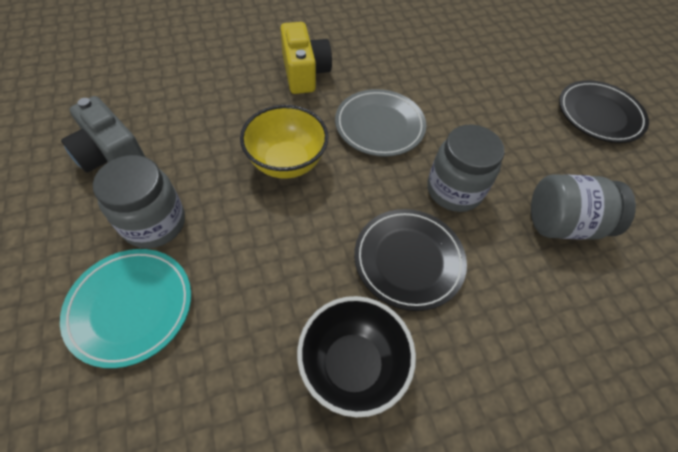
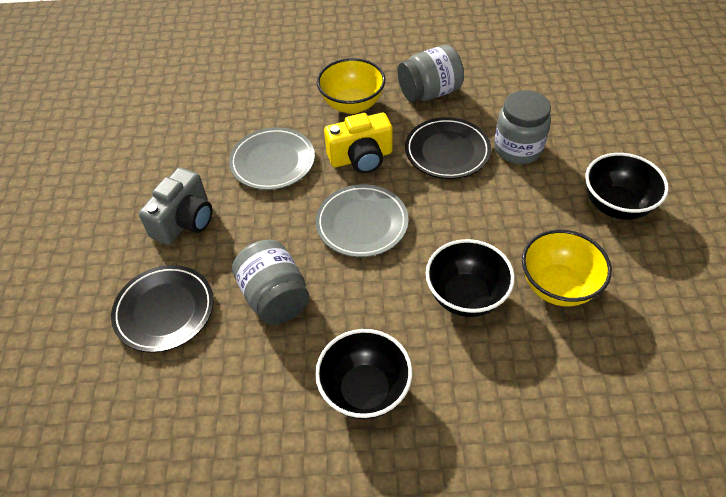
black bowl: [297,296,416,417] = 1 -> [315,329,412,420] [426,239,515,317] [585,153,669,220] = 3
grey plate: [335,89,426,157] = 1 -> [229,128,315,190] [316,184,408,257] = 2
turquoise plate: [60,249,191,368] = 1 -> none = 0
yellow bowl: [240,105,328,179] = 1 -> [317,58,385,114] [522,230,612,306] = 2

